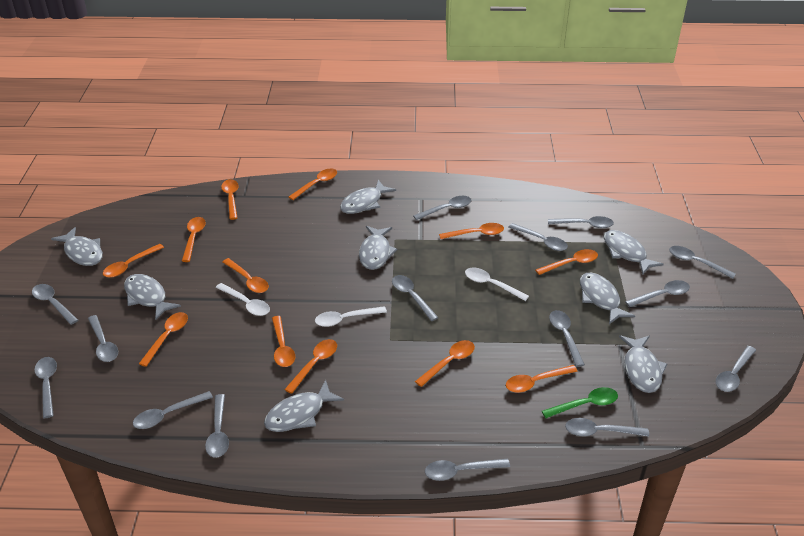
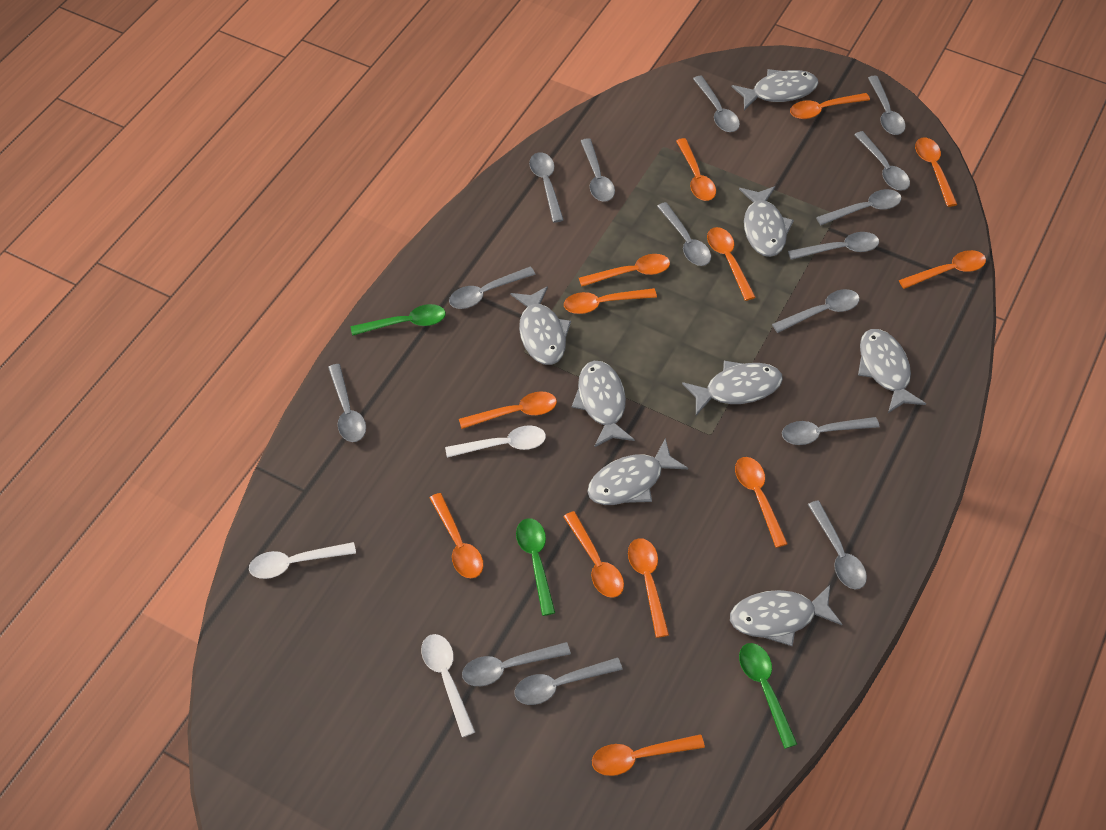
green spoon: [542,387,618,418] = 1 -> [351,304,446,336] [516,518,555,616] [739,643,797,749] = 3
orange spoon: [103,244,164,278] [139,312,188,367] [182,217,206,262] [221,179,239,220] [222,258,269,293] [272,316,295,367] [284,339,337,394] [289,169,337,200] [415,340,475,387] [439,223,504,239] [506,365,578,393] [535,249,598,275] = 12 -> [430,493,483,578] [459,391,557,429] [563,511,624,598] [564,288,657,314] [579,254,670,287] [592,734,705,776] [628,538,669,638] [676,138,716,201] [707,227,756,301] [735,457,788,548] [790,93,870,119] [899,250,986,289] [915,138,957,207] = 13

